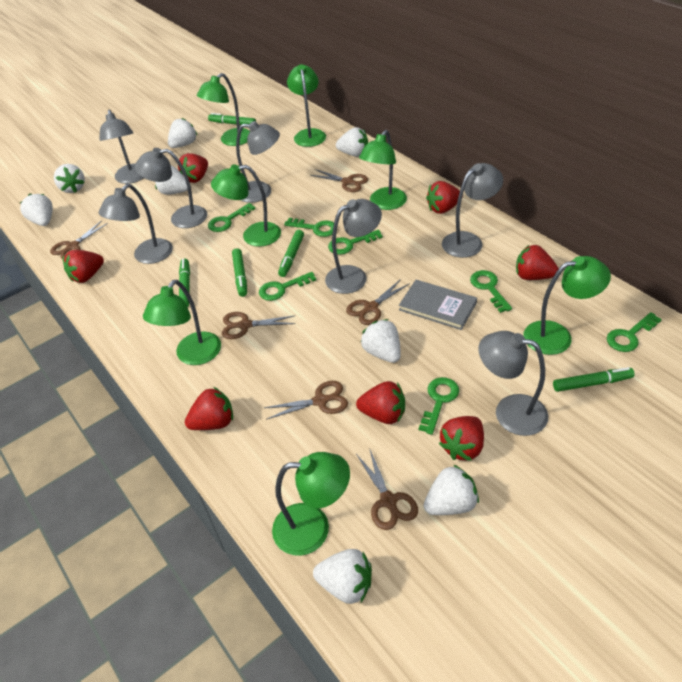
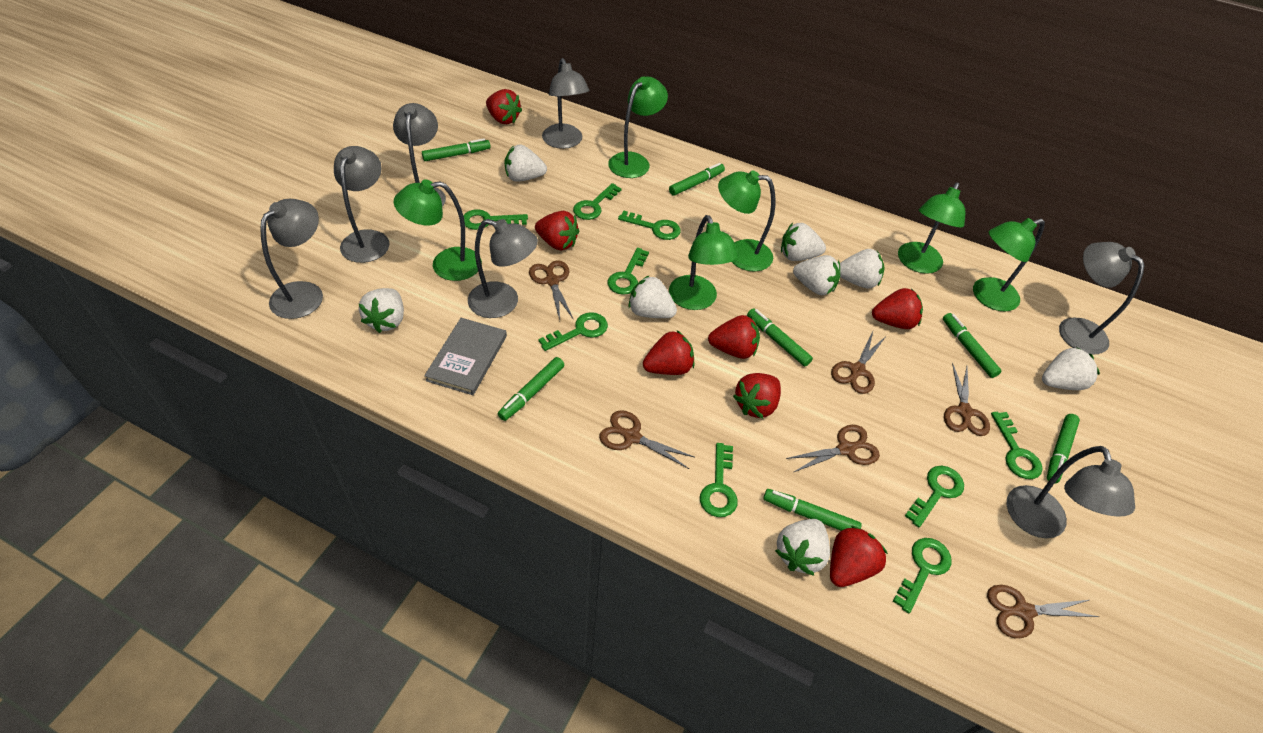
green key: [208,203,255,232] [259,272,316,301] [284,218,334,237] [328,230,383,255] [419,377,459,435] [470,270,512,313] [607,312,662,352] = 7 -> [463,209,528,230] [538,312,608,351] [573,183,622,220] [608,248,649,295] [618,211,681,240] [700,443,738,517] [893,538,951,613] [905,466,964,527] [991,412,1043,479] = 9
green lamp: [143,280,221,365] [197,73,250,146] [211,164,281,247] [272,452,350,556] [287,64,326,147] [359,130,407,210] [524,256,611,355] = 7 -> [394,180,482,281] [608,76,668,178] [669,215,739,310] [718,170,776,271] [898,182,965,274] [973,218,1045,312] = 6
green marker: [179,258,190,307] [208,113,256,125] [232,248,247,297] [278,230,304,277] [553,367,635,392] = 5 -> [422,138,491,161] [498,357,564,421] [669,163,725,196] [747,308,813,366] [763,489,862,531] [943,313,1002,378] [1047,414,1080,483] = 7

